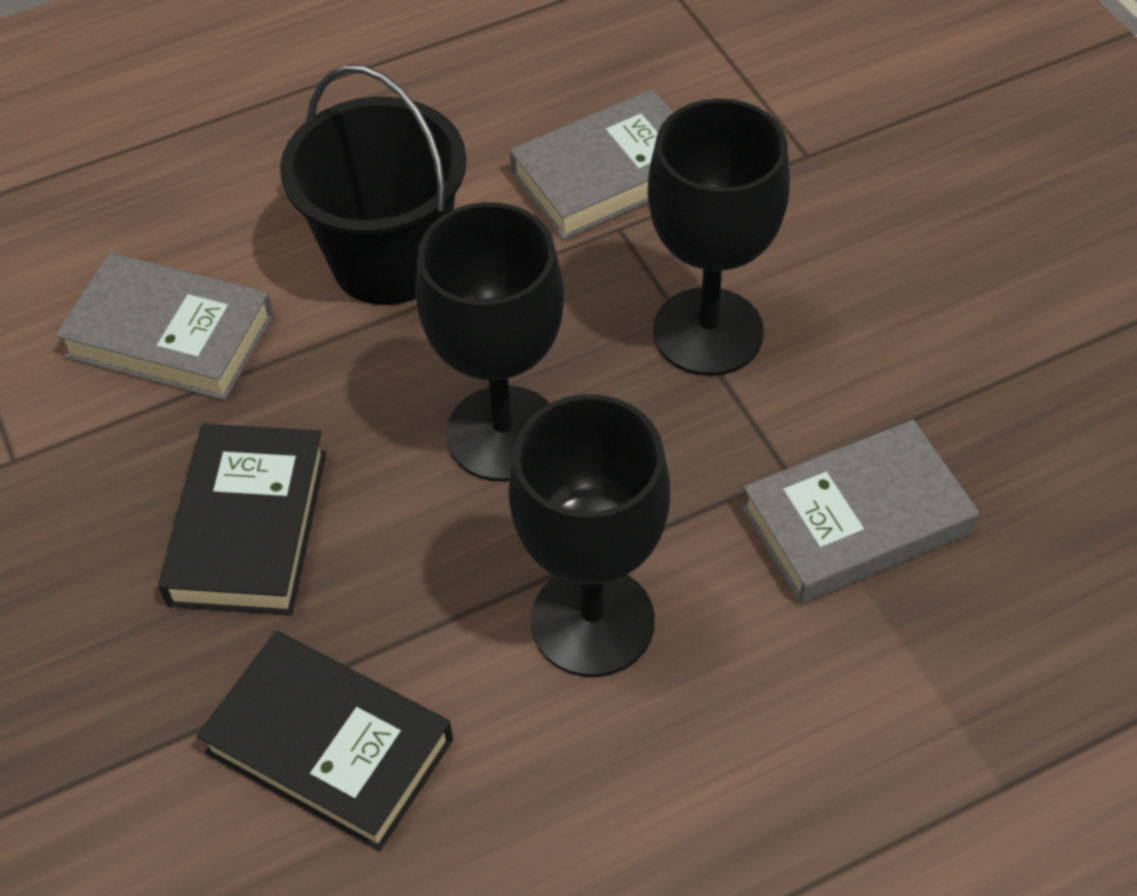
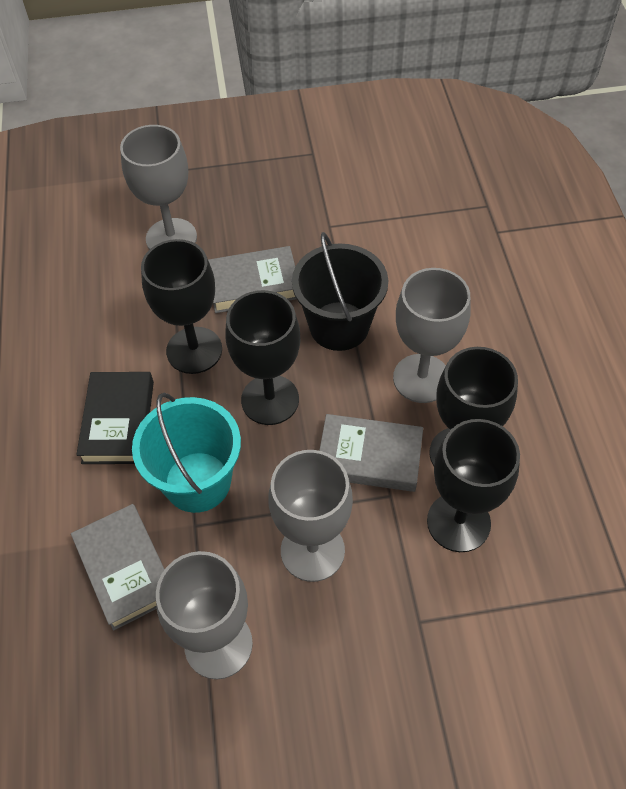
black book: [159,424,326,615] [197,631,453,851] = 2 -> [76,372,154,464] = 1
black goblet: [415,202,564,482] [509,394,670,677] [648,98,790,376] = 3 -> [141,239,222,374] [225,290,300,425] [427,419,520,552] [430,347,518,466] = 4
grey goblet: none = 0 -> [120,125,197,250] [156,551,253,679] [268,450,353,582] [393,268,471,403] = 4
turquoise bucket: none = 0 -> [132,393,241,513] = 1

